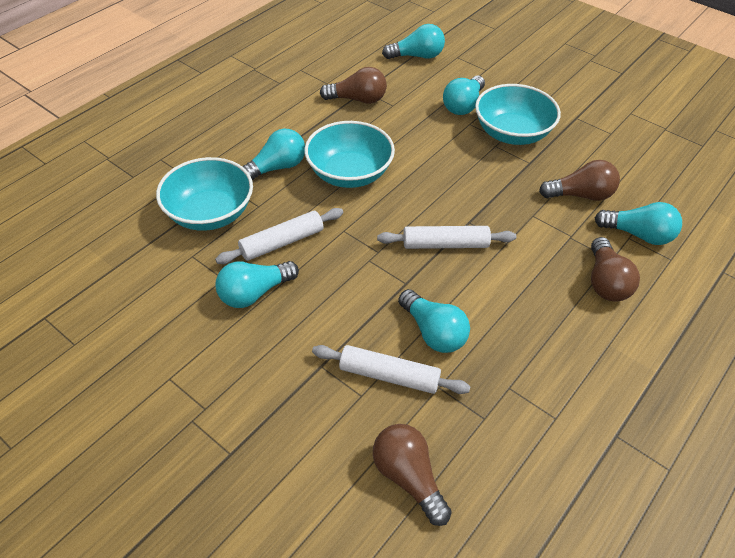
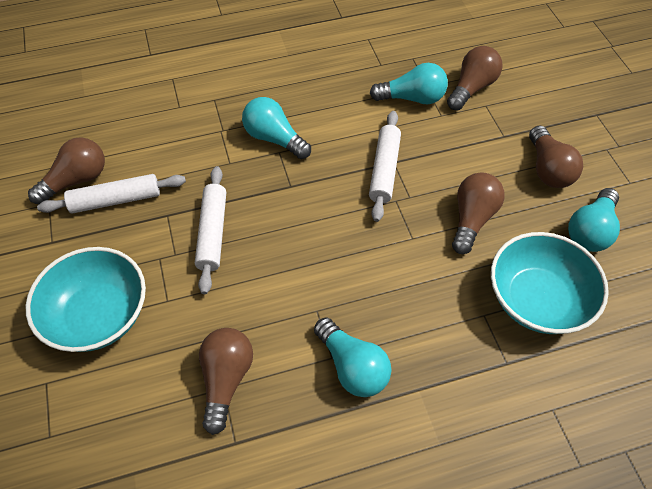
brown light bulb: [320,67,387,104] [373,424,452,526] [539,160,620,201] [591,237,640,302] = 4 -> [28,137,105,204] [199,328,253,435] [447,46,502,110] [452,172,505,254] [529,126,583,188] = 5
turquoise bowl: [156,157,253,231] [304,121,395,188] [475,84,561,145] = 3 -> [26,247,146,352] [491,232,609,334] = 2
turquoise light bulb: [216,261,299,308] [243,129,305,180] [382,24,445,59] [398,289,470,353] [443,76,485,115] [595,202,682,245] = 6 -> [242,97,311,159] [314,317,391,397] [370,63,448,104] [568,188,620,252] = 4

